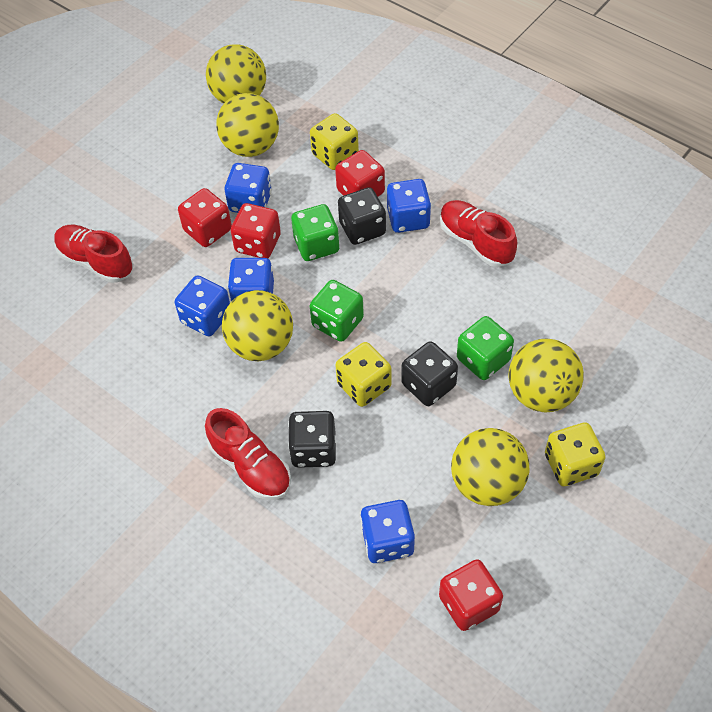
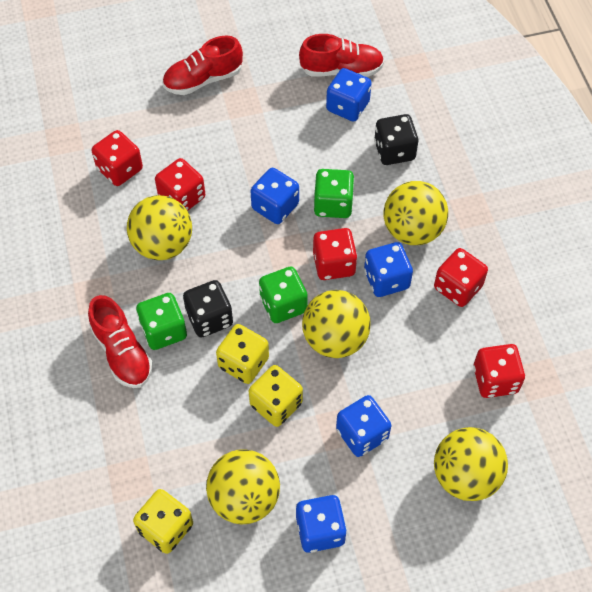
black dice: [288,411,336,468] [338,187,386,245] [401,341,458,406] = 3 -> [183,280,233,337] [374,114,418,165] = 2
red dice: [178,188,232,247] [231,203,281,258] [335,150,385,197] [439,559,503,631] = 4 -> [92,130,143,186] [155,158,205,211] [313,228,357,280] [434,248,488,307] [473,344,525,398] = 5

